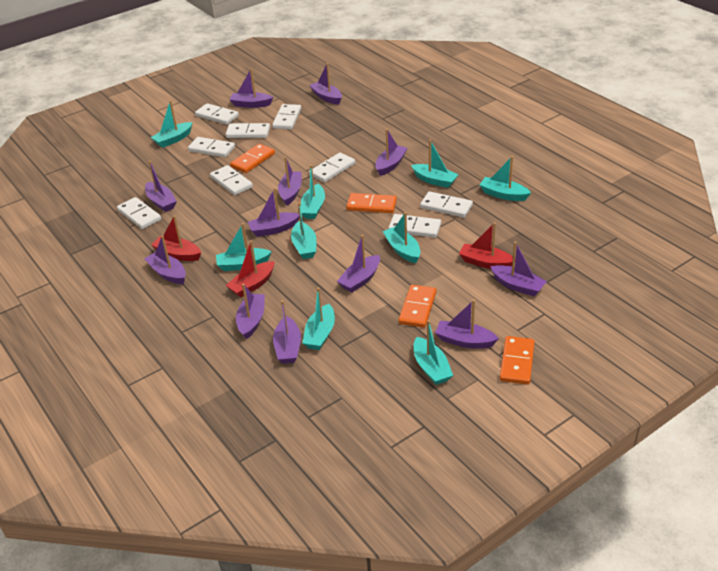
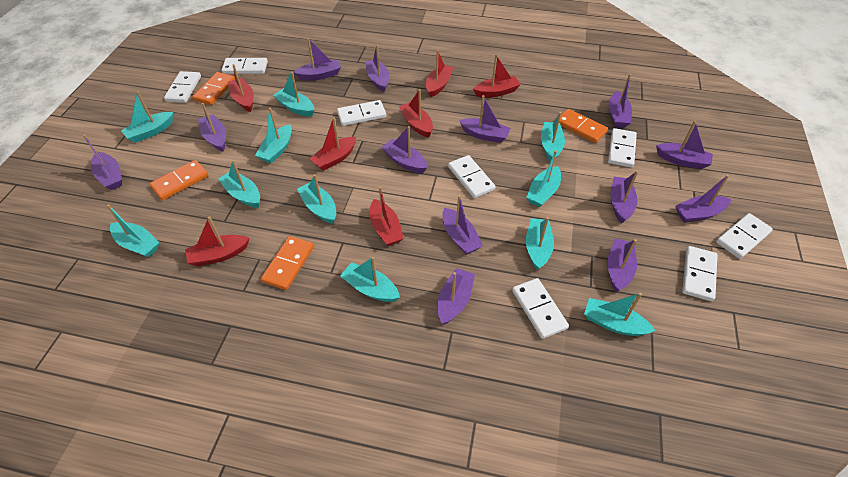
purple boat: [144,235,186,284] [145,161,177,212] [229,68,273,108] [236,284,265,339] [248,188,300,237] [273,300,301,364] [278,156,302,205] [309,63,342,105] [337,235,380,292] [375,129,407,176] [435,300,499,349] [490,242,547,296] = 12 -> [83,135,122,190] [198,103,226,152] [294,38,341,81] [365,45,389,92] [382,126,427,173] [438,268,475,325] [442,195,483,255] [459,95,511,143] [607,238,637,292] [609,74,632,128] [610,171,638,224] [656,121,713,169] [676,175,731,223] = 13
red boat: [151,215,201,261] [226,241,275,297] [459,222,516,269] = 3 -> [185,216,250,266] [228,64,254,112] [310,117,356,171] [370,187,404,246] [399,89,433,138] [426,50,454,97] [473,55,521,98] = 7
turquoise boat: [151,100,193,148] [216,223,272,271] [291,202,316,259] [301,165,325,219] [302,287,335,350] [383,212,421,263] [411,140,459,188] [414,320,453,385] [480,156,531,201] = 9 -> [107,205,159,258] [121,91,173,143] [218,160,260,208] [255,108,292,164] [273,72,314,116] [297,174,336,224] [340,257,400,302] [526,150,561,207] [526,217,554,270] [541,112,565,162] [584,293,655,336] = 11
white domino: [117,197,161,229] [188,137,235,157] [195,103,239,125] [210,165,253,195] [226,123,270,138] [272,104,301,130] [309,152,355,182] [388,214,441,238] [420,191,473,218] = 9 -> [164,71,201,103] [221,58,268,74] [337,100,386,126] [448,155,496,198] [512,278,569,339] [608,128,637,168] [682,246,717,301] [716,213,773,259] = 8

